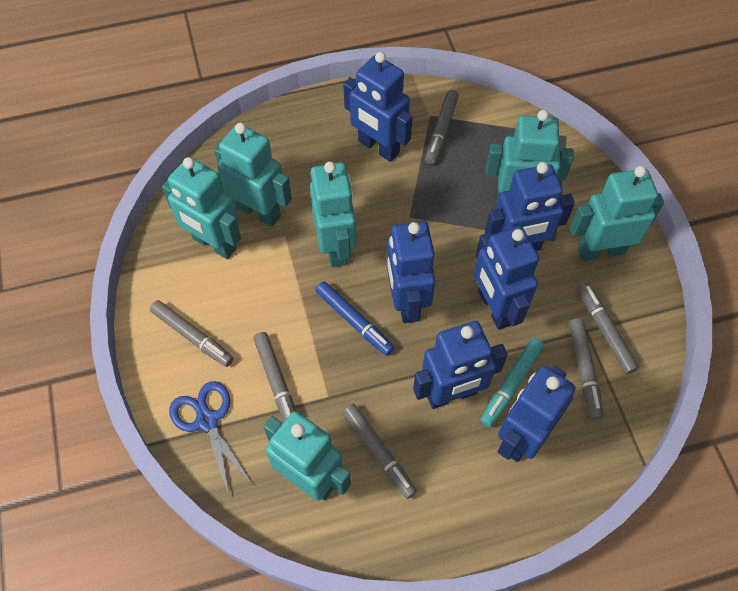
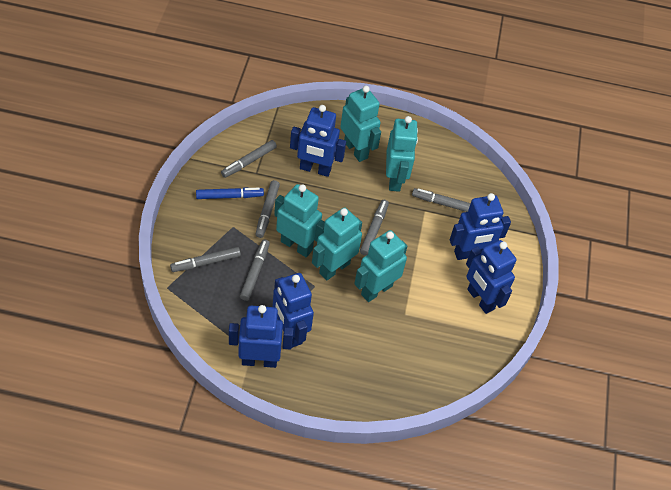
blue robot: [344,52,412,162] [386,221,436,323] [413,321,508,409] [474,226,539,330] [485,162,575,251] [498,366,576,462] = 6 -> [229,305,294,368] [273,273,314,348] [290,105,346,177] [450,193,511,260] [466,240,517,314] = 5
blue scissors: [169,381,252,495] = 1 -> none = 0
turquoise marker: [481,338,544,427] = 1 -> none = 0
turquoise robot: [162,157,241,259] [214,123,292,227] [263,411,351,501] [310,161,356,267] [486,110,574,203] [570,166,664,261] = 6 -> [274,184,325,257] [312,207,362,280] [340,86,381,162] [354,230,407,302] [386,116,418,192] = 5

